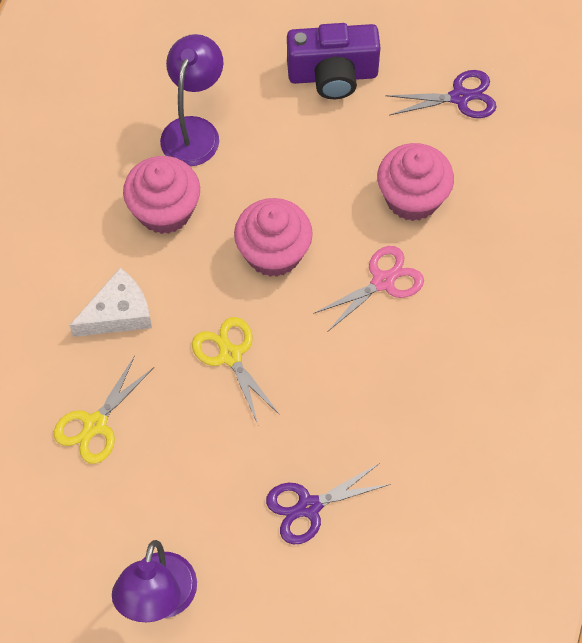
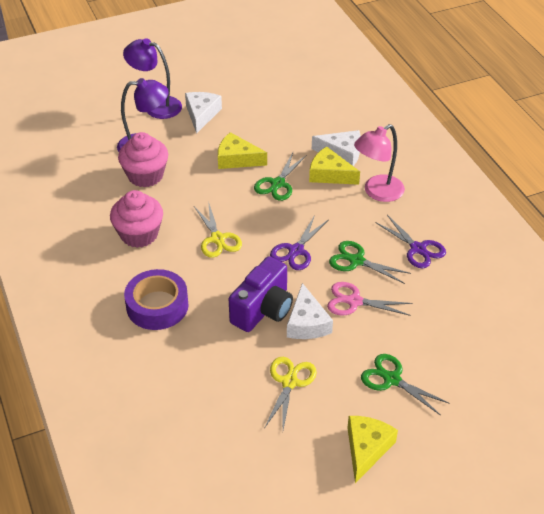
green scissors: none = 0 -> [254,153,307,201] [329,241,411,284] [361,354,450,415] = 3
pink cupcake: [123,156,200,234] [234,198,313,277] [377,143,454,221] = 3 -> [110,190,163,248] [118,132,168,187] = 2
pink lamp: none = 0 -> [354,124,405,202] = 1
purple tape: none = 0 -> [124,269,188,330] = 1
white cheese: [69,268,152,337] = 1 -> [185,92,222,134] [287,283,333,339] [312,130,361,166] = 3
yellow cheese: none = 0 -> [218,132,267,169] [309,147,360,185] [348,416,398,483] = 3

